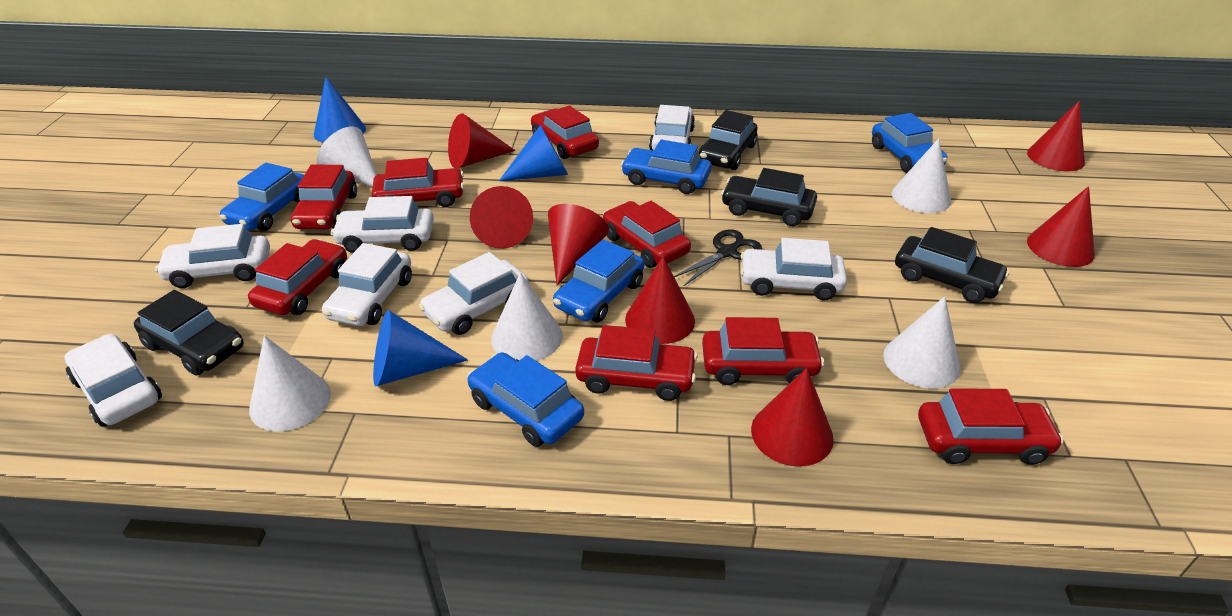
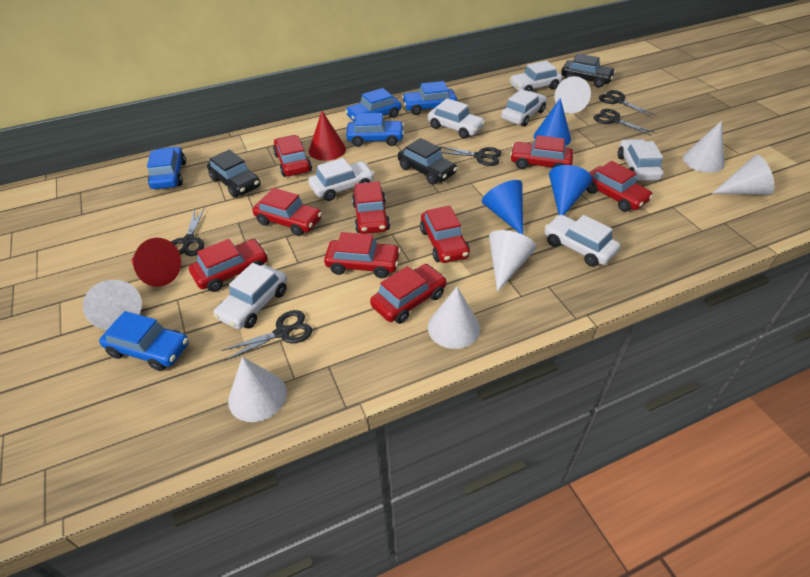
black car: [134,290,244,376] [699,110,758,170] [721,168,817,226] [895,227,1009,303] = 4 -> [207,150,261,198] [398,138,457,185] [561,54,616,88] = 3
black scissors: [674,229,762,286] = 1 -> [172,207,205,256] [221,310,312,361] [439,146,502,166] [594,109,655,135] [599,90,655,116] = 5
red car: [248,239,347,315] [291,164,357,230] [372,158,464,207] [531,105,599,159] [575,325,698,401] [603,201,691,268] [702,317,824,385] [918,388,1064,465] = 8 -> [189,239,268,292] [253,188,322,236] [273,135,312,177] [324,232,401,278] [352,182,390,234] [370,264,447,324] [420,206,470,263] [510,135,573,169] [586,161,653,212] = 9
red cone: [448,113,515,168] [470,186,533,249] [548,204,609,285] [625,256,695,344] [751,368,834,467] [1027,101,1085,172] [1027,186,1095,267] = 7 -> [131,238,181,287] [309,111,346,161] = 2
white cone: [249,336,331,432] [316,126,377,187] [491,273,563,361] [883,296,960,389] [892,138,951,213] = 5 -> [83,280,142,330] [228,357,287,422] [428,287,480,349] [489,230,536,292] [555,76,591,114] [683,121,725,173] [712,155,774,195] = 7

